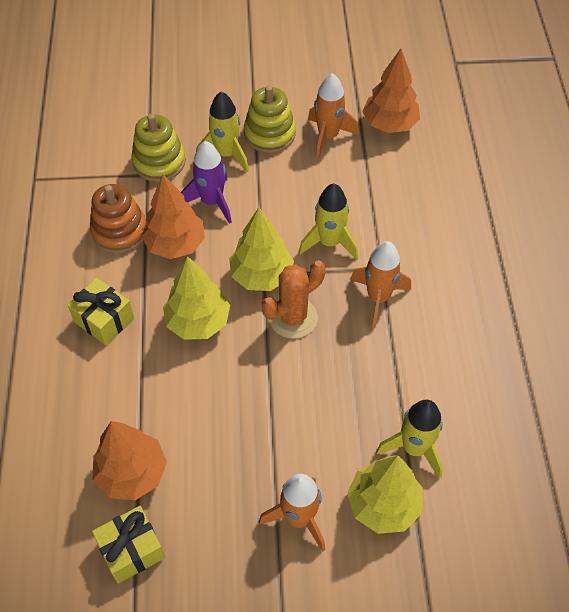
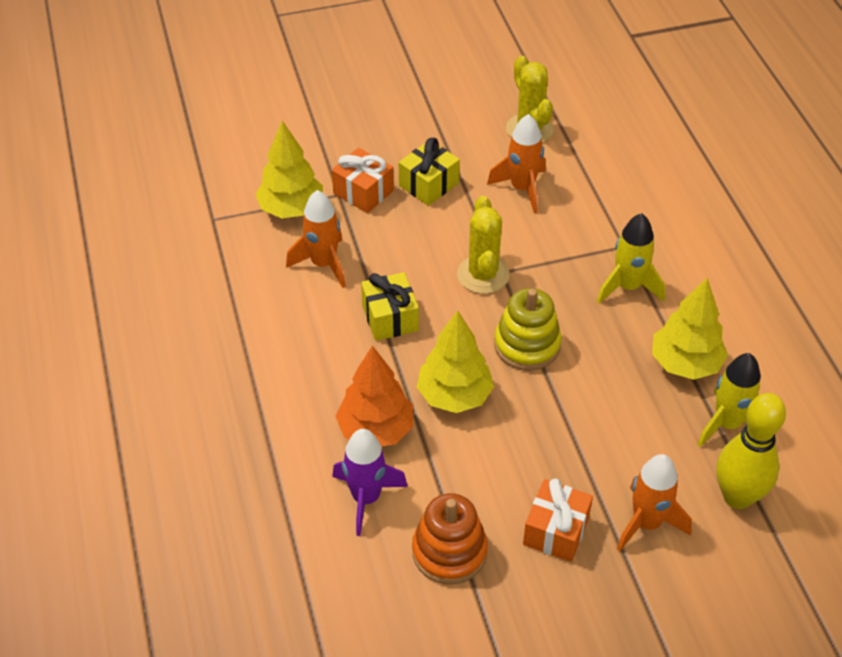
orange cactus: [262,260,326,339] = 1 -> none = 0
orange gift: none = 0 -> [332,148,394,213] [523,478,593,562] = 2
orange tree: [93,421,167,500] [141,174,205,259] [362,49,420,133] = 3 -> [336,345,413,446] = 1
yellow bowling pin: none = 0 -> [717,393,786,509] = 1
yellow cactus: none = 0 -> [457,196,510,294] [506,55,554,143] = 2
yellow rocket: [196,91,249,172] [299,184,358,260] [376,400,443,479] = 3 -> [597,213,665,304] [697,353,761,447] = 2
yellow stacking toy: [131,114,186,182] [244,85,296,153] = 2 -> [494,288,562,371] = 1

